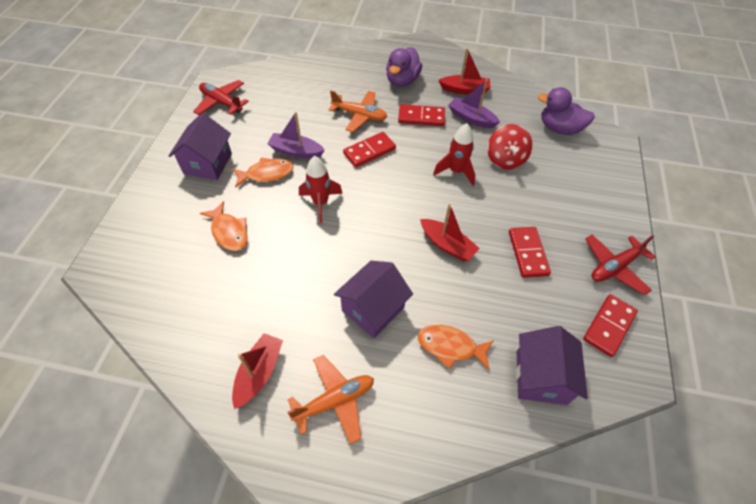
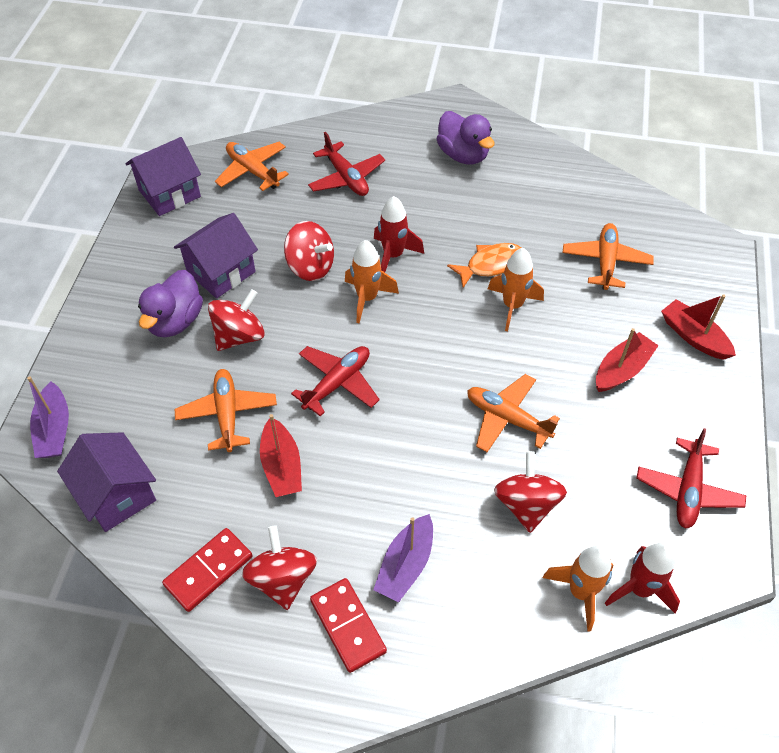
orange fish: [200,201,248,251] [232,157,293,188] [418,325,494,369] = 3 -> [447,243,521,288] = 1
orange plane: [287,355,374,444] [329,90,387,132] = 2 -> [175,369,277,452] [215,142,289,191] [467,374,560,452] [562,223,654,290] = 4
orange rocket: none = 0 -> [345,240,399,323] [488,248,544,331] [543,546,614,632] = 3
red domino: [343,132,396,167] [398,104,445,126] [509,227,551,278] [583,294,638,357] = 4 -> [162,528,252,612] [310,578,387,673] = 2
red plane: [193,80,249,115] [585,234,656,295] = 2 -> [291,346,380,417] [308,132,385,196] [636,428,747,529] = 3
red spinning top: [487,124,532,170] = 1 -> [208,289,265,351] [242,525,317,610] [284,221,334,281] [494,451,567,533] = 4

